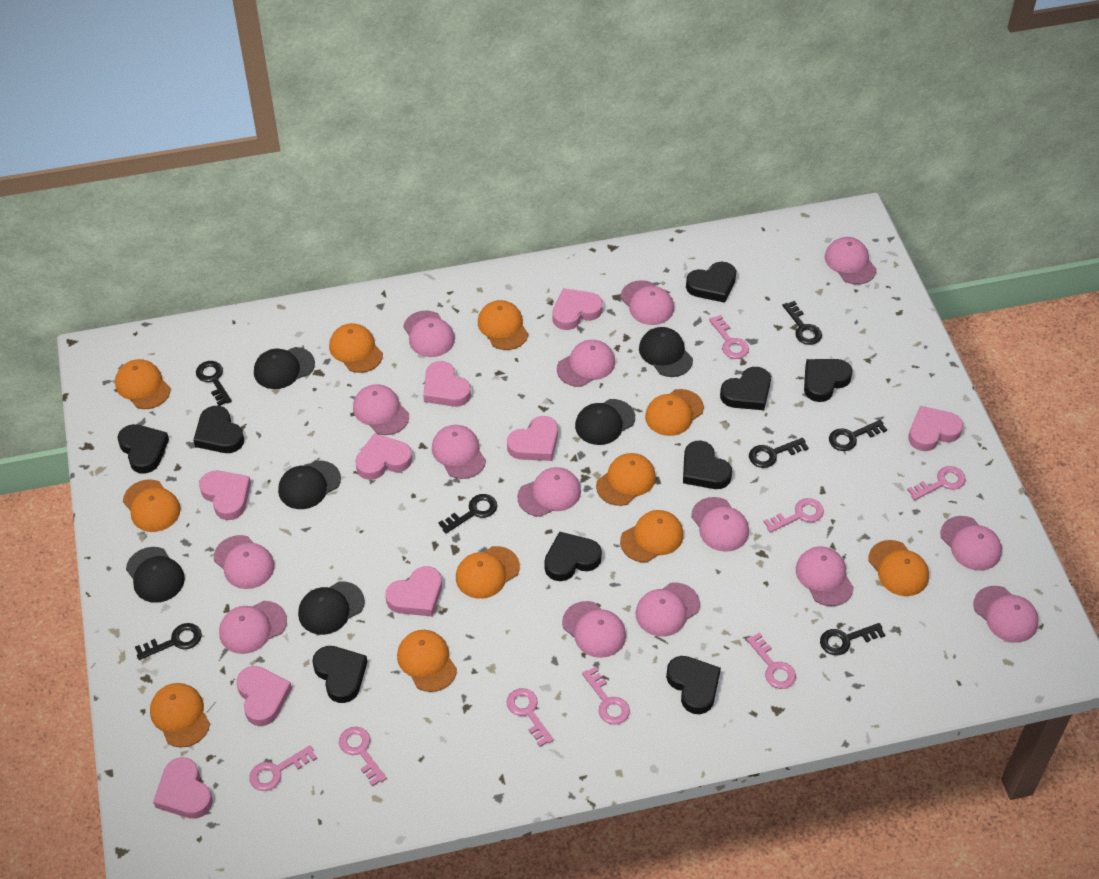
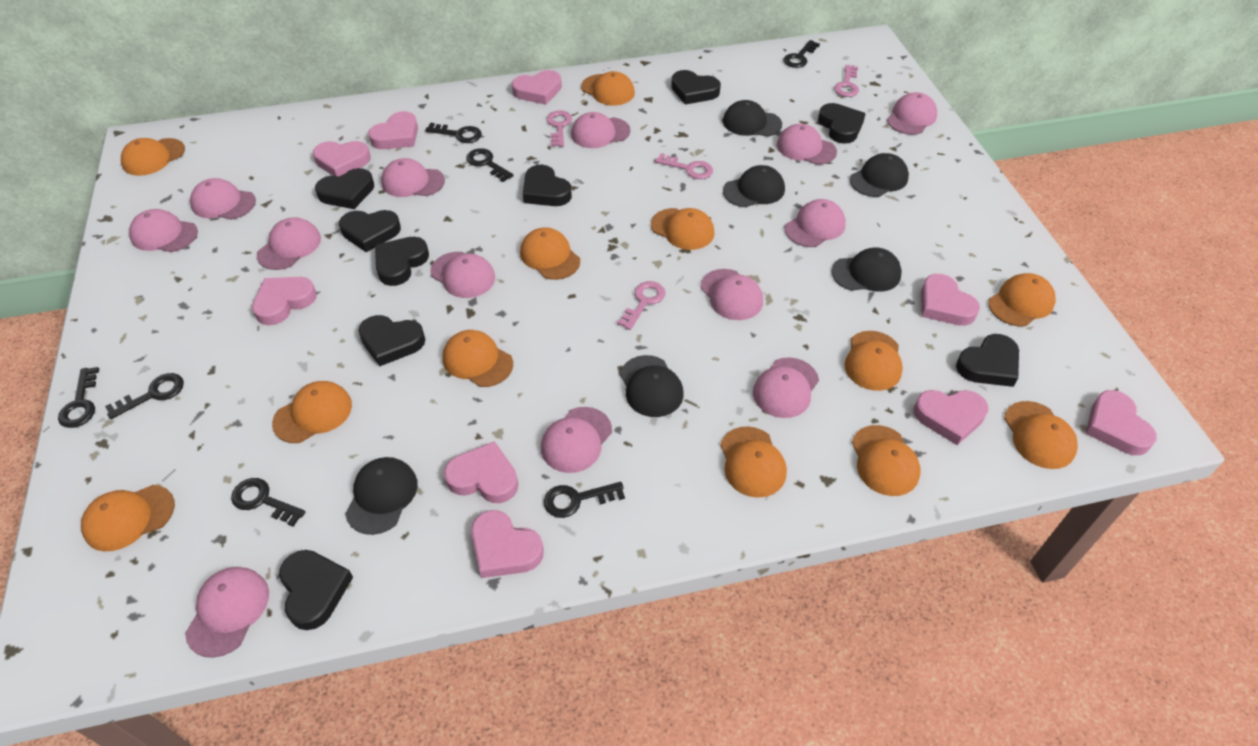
orange cap: [115,359,171,409] [123,480,181,532] [150,683,210,748] [329,323,383,373] [397,630,457,692] [456,546,520,599] [478,300,528,350] [596,453,656,506] [620,510,684,562] [645,389,704,436] [868,540,929,596] = 11 -> [81,485,175,552] [121,138,185,176] [272,381,352,443] [442,330,513,387] [520,227,580,280] [581,71,635,106] [651,208,715,250] [720,426,787,498] [844,331,903,391] [852,425,921,496] [988,273,1056,327] [1004,401,1078,469] = 12
pink cap: [214,535,274,589] [219,601,287,654] [353,384,409,435] [403,311,455,357] [432,425,486,479] [517,467,581,517] [557,340,615,387] [562,601,626,658] [621,280,674,325] [636,582,700,637] [691,497,749,552] [796,546,854,606] [825,237,877,284] [940,516,1002,571] [973,586,1039,642] = 15 -> [129,209,198,252] [185,567,269,658] [190,178,256,220] [257,217,321,270] [381,158,445,197] [430,252,495,298] [541,407,612,473] [571,112,630,148] [701,269,763,320] [753,357,819,418] [777,124,837,165] [785,199,846,247] [887,92,937,135] = 13
pink key: [249,745,317,791] [339,727,387,786] [506,688,554,747] [582,667,630,725] [709,315,749,359] [746,632,796,689] [763,498,824,533] [907,466,966,500] = 8 -> [547,110,572,147] [617,281,665,330] [655,153,713,179] [834,65,859,97] = 4

